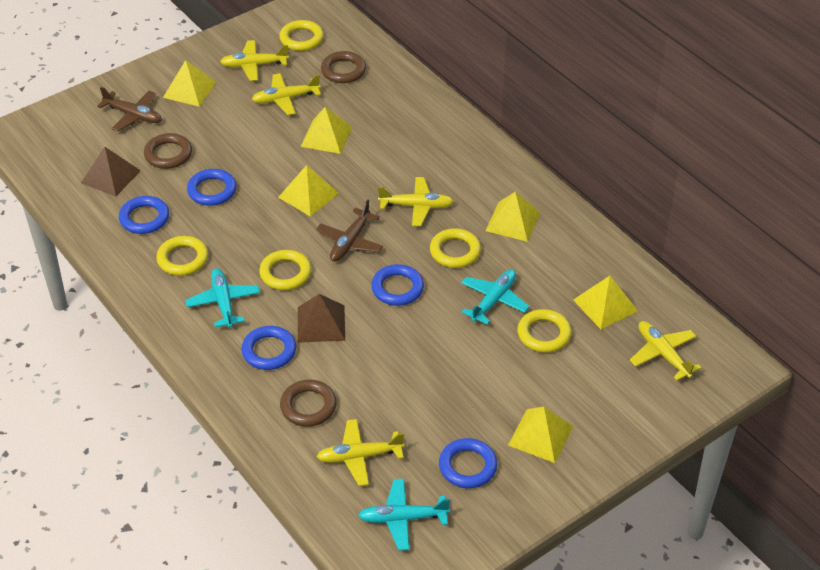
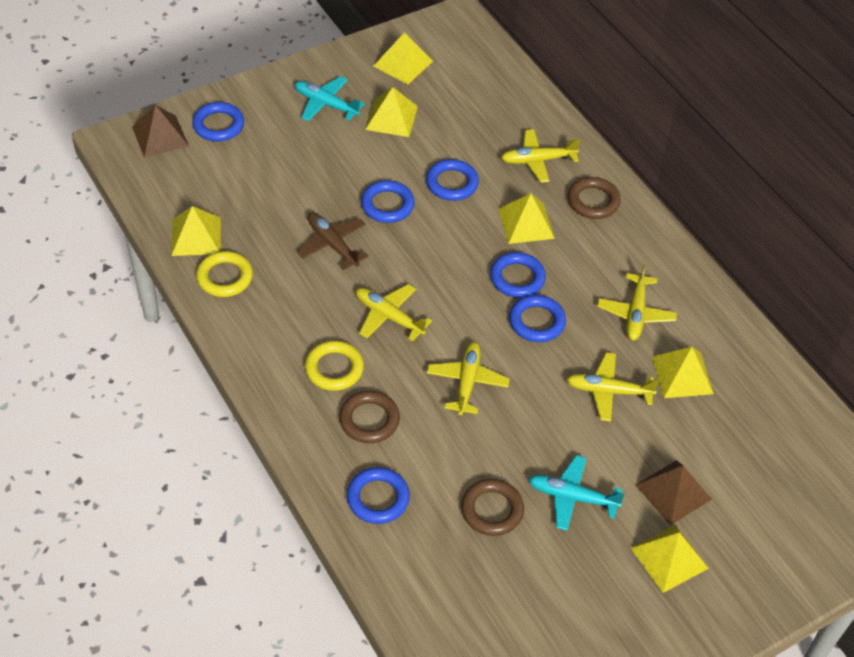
blue ring: [119,196,169,234] [187,169,237,206] [241,326,296,370] [371,264,424,306] [439,438,497,488] = 5 -> [192,102,244,141] [346,467,410,524] [361,180,415,223] [426,159,479,201] [490,252,546,298] [509,295,566,342] = 6
brown plane: [97,87,162,132] [316,200,383,261] = 2 -> [297,212,369,270] = 1
turquoise plane: [185,268,260,328] [358,479,450,551] [461,269,530,325] = 3 -> [295,76,365,121] [528,455,625,531] = 2
yellow ring: [156,236,208,276] [259,250,312,290] [279,20,324,51] [430,228,481,268] [517,309,572,353] = 5 -> [196,251,253,297] [305,341,364,391] = 2

